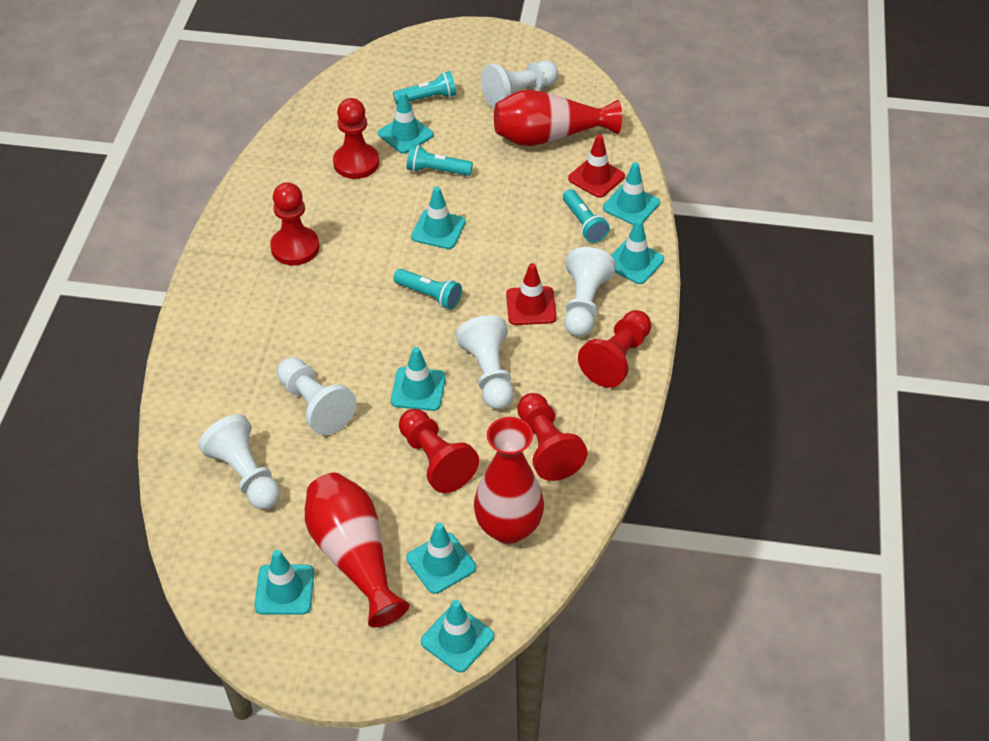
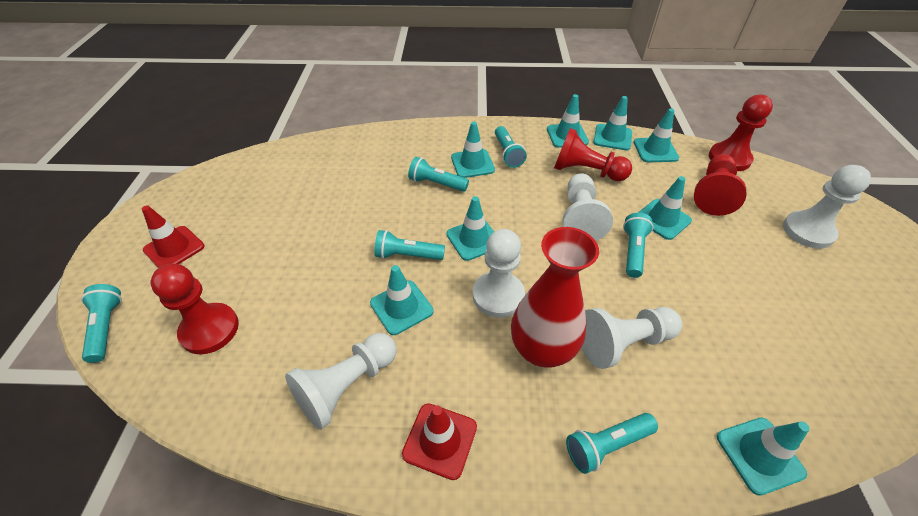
red pawn: [270,182,320,265] [333,98,379,179] [399,409,479,493] [517,393,587,481] [578,310,651,388] = 5 -> [150,264,239,354] [554,128,632,181] [694,154,746,216] [709,94,773,171] = 4
red vase: [305,473,410,628] [474,417,544,544] [494,90,622,146] = 3 -> [511,227,599,368] = 1
turquoise flashlight: [393,71,456,104] [393,269,462,309] [407,144,473,176] [563,189,609,243] = 4 -> [81,284,122,363] [374,230,445,260] [408,157,469,192] [495,126,527,168] [566,413,658,474] [623,213,653,278] = 6

